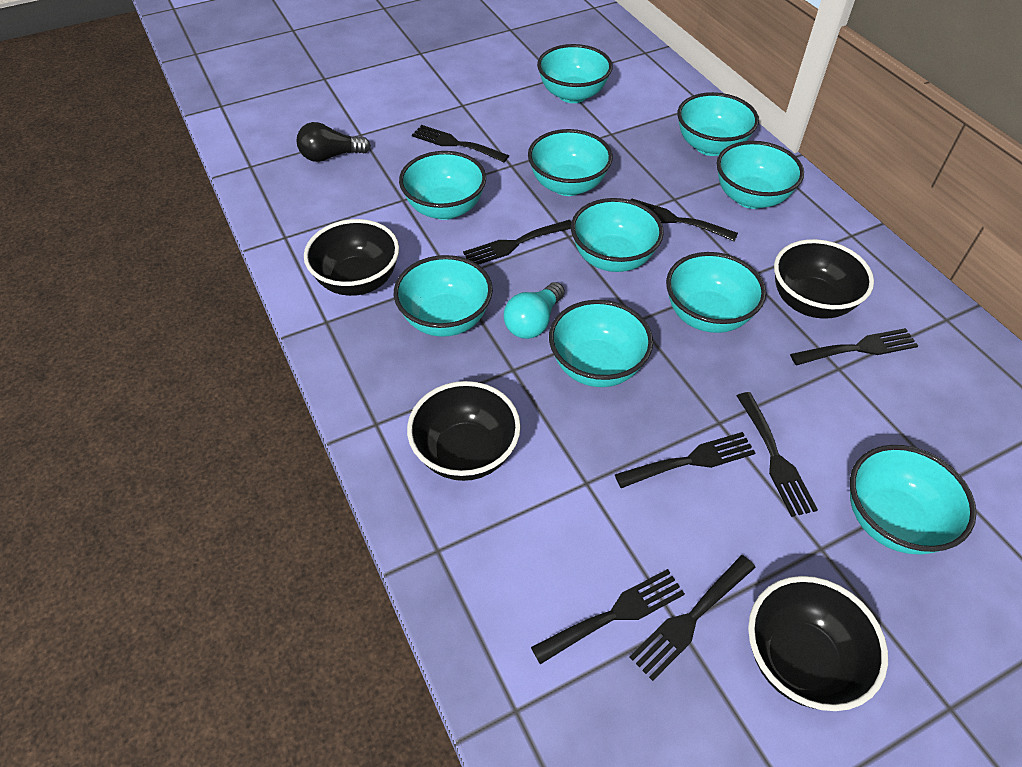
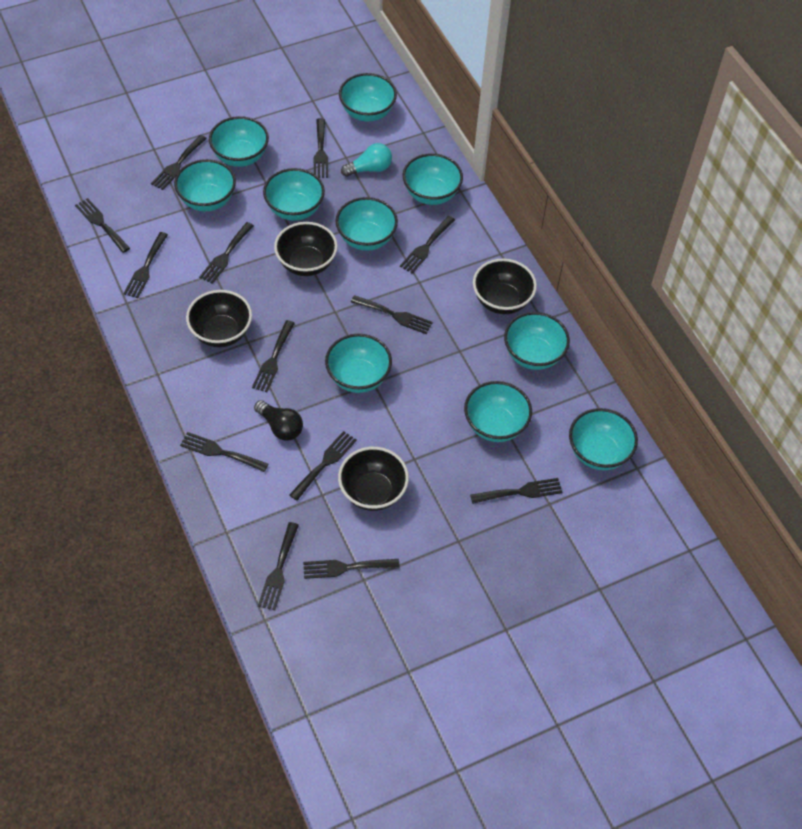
black fork: [412,125,509,162] [463,220,572,265] [531,569,685,664] [615,432,755,488] [629,555,756,681] [631,198,738,241] [737,392,818,517] [790,328,918,365] = 8 -> [75,198,130,253] [123,232,168,298] [151,135,207,190] [180,432,268,472] [199,222,254,284] [252,320,295,392] [258,522,299,611] [289,431,357,501] [303,559,400,579] [314,118,328,178] [351,295,433,334] [400,216,455,274] [470,478,563,504] = 13

